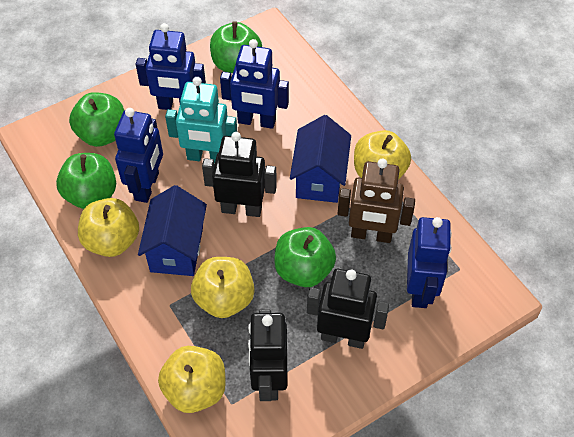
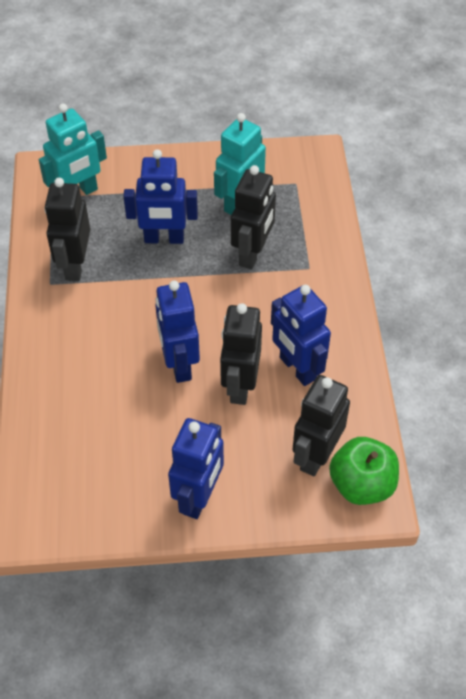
black robot: [202,132,277,217] [248,310,287,401] [307,269,389,349] = 3 -> [45,178,90,281] [220,303,262,405] [231,165,276,270] [292,375,350,476] = 4
blue house: [138,185,207,276] [290,115,351,203] = 2 -> none = 0
brown robot: [338,159,415,243] = 1 -> none = 0
green apple: [56,153,116,209] [69,92,124,147] [210,21,262,73] [274,227,336,287] = 4 -> [329,437,399,505] = 1
turquoise robot: [165,77,237,163] = 1 -> [39,104,107,195] [214,113,266,215] = 2
yellow apple: [78,198,139,257] [158,346,226,413] [191,257,255,318] [354,130,411,180] = 4 -> none = 0

